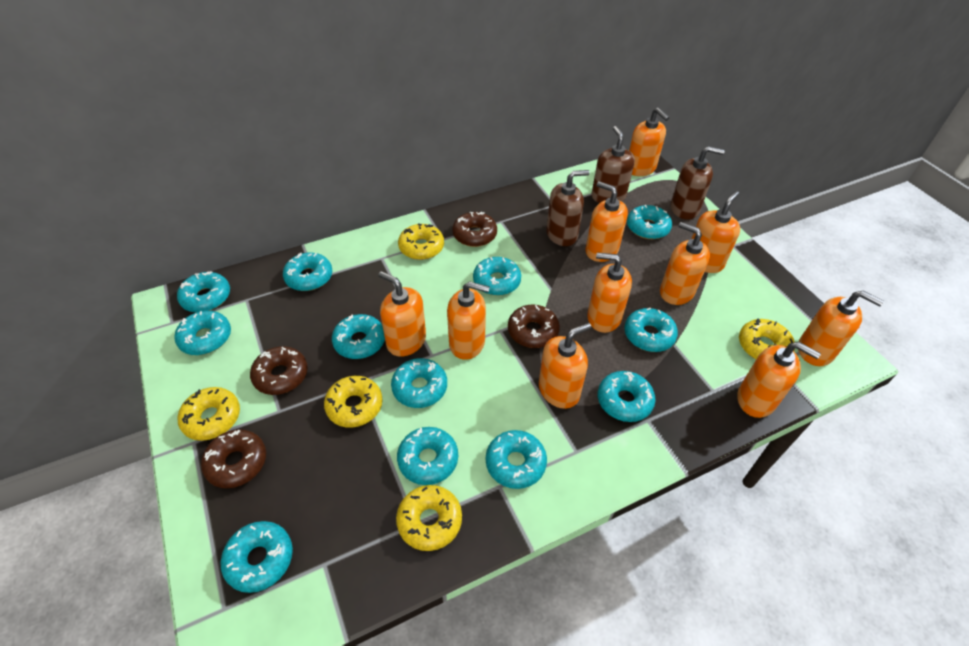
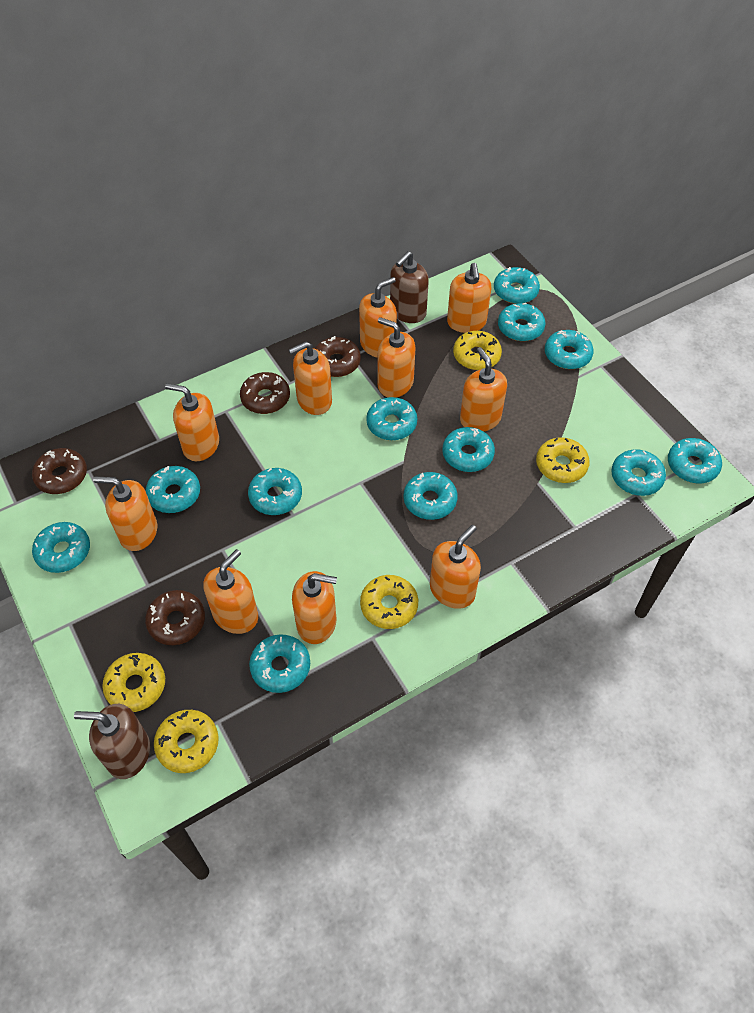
brown soap dispenser: [546,170,590,246] [591,126,635,203] [671,146,725,220] = 3 -> [74,704,150,779] [390,251,429,323] = 2

